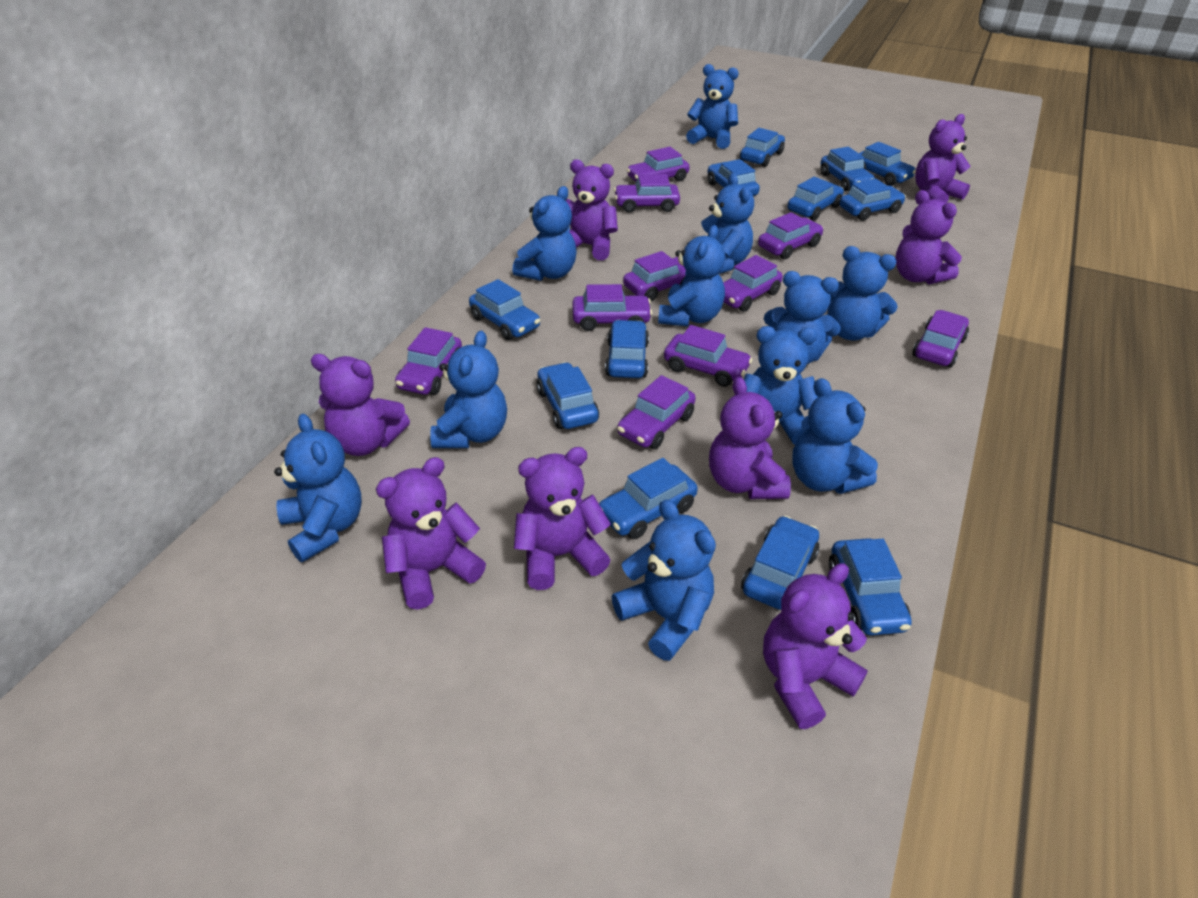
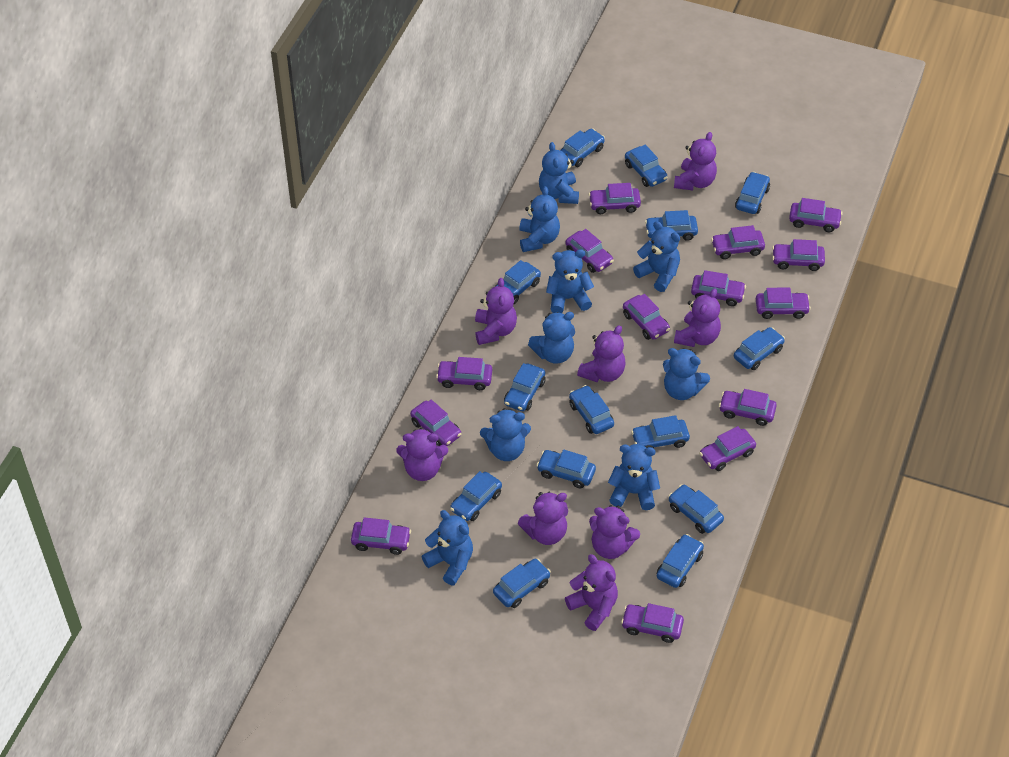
blue car: [469,279,540,340] [536,362,599,429] [599,458,698,539] [605,320,649,378] [707,159,760,196] [740,128,785,167] [741,516,820,610] [788,177,844,221] [820,147,874,191] [829,538,912,636] [840,178,906,221] [859,142,916,186] = 12 -> [450,471,502,521] [493,559,551,608] [495,260,541,305] [504,363,546,411] [536,449,596,488] [560,129,605,167] [569,385,614,434] [625,144,668,187] [631,415,690,449] [645,210,698,241] [657,534,704,588] [669,484,724,534] [734,327,785,370] [735,172,770,214] = 14
blue teddy bear: [274,414,362,562] [430,331,507,448] [512,186,577,281] [612,499,716,661] [658,225,726,327] [686,64,739,149] [701,173,754,274] [744,326,818,444] [764,271,841,364] [792,378,878,494] [828,246,898,340] = 11 -> [422,510,473,585] [480,408,531,461] [519,186,560,252] [528,312,575,363] [539,142,579,204] [546,249,594,313] [608,444,660,510] [633,221,680,292] [663,348,710,400] = 9
purple car: [395,327,462,395] [572,284,652,331] [614,174,680,213] [617,375,696,449] [623,251,686,301] [627,147,690,182] [664,325,753,387] [723,255,783,312] [758,212,824,259] [912,310,969,368] = 10 -> [351,517,411,555] [410,400,462,446] [436,357,492,390] [566,229,614,273] [589,183,641,214] [621,603,684,643] [623,294,670,340] [691,270,746,306] [699,426,756,471] [711,225,765,259] [719,389,777,426] [756,288,811,319] [772,239,825,271] [789,198,843,232] = 14

